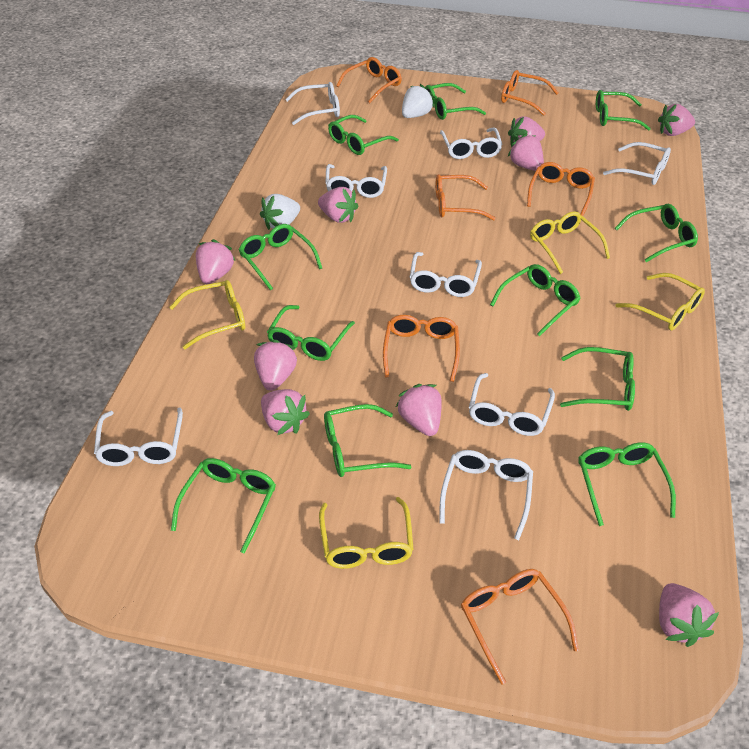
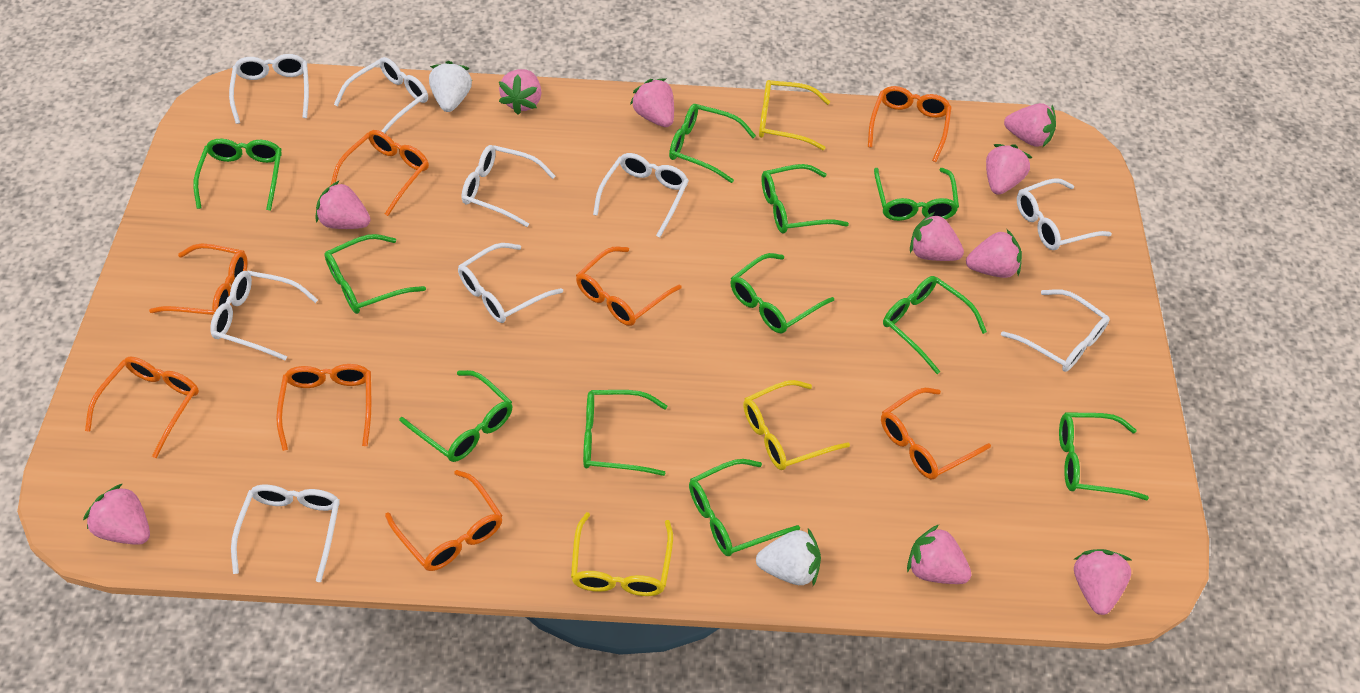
orange glasses: [336,57,402,103] [383,315,460,382] [436,174,496,221] [461,569,579,685] [501,70,558,116] [527,162,595,216] = 6 -> [85,357,199,458] [149,243,247,315] [276,364,371,451] [330,130,429,216] [385,470,502,571] [576,247,682,326] [868,86,952,162] [881,388,991,479] = 8
pink strawberry: [196,239,236,284] [254,340,297,391] [261,389,310,435] [318,187,359,223] [396,384,442,436] [508,116,545,147] [508,133,544,171] [658,104,695,136] [659,583,719,647] = 9 -> [83,484,150,545] [315,180,371,229] [499,69,541,115] [630,79,674,127] [907,525,972,584] [910,212,964,261] [966,229,1022,278] [986,144,1033,195] [1004,103,1056,147] [1073,549,1131,615] = 10
white glasses: [94,407,183,466] [285,82,340,125] [326,164,387,198] [410,252,482,297] [439,450,533,540] [440,127,503,159] [469,373,555,436] [603,142,671,185] = 8 -> [210,271,318,360] [229,54,309,124] [231,484,340,582] [334,57,428,133] [458,243,563,323] [462,145,556,227] [593,153,689,238] [1001,289,1110,372] [1017,178,1112,250] = 9
yellow glasses: [169,280,245,349] [319,497,414,569] [530,211,610,274] [616,273,705,331] = 4 -> [571,512,673,596] [743,380,850,470] [759,80,830,150] = 3

